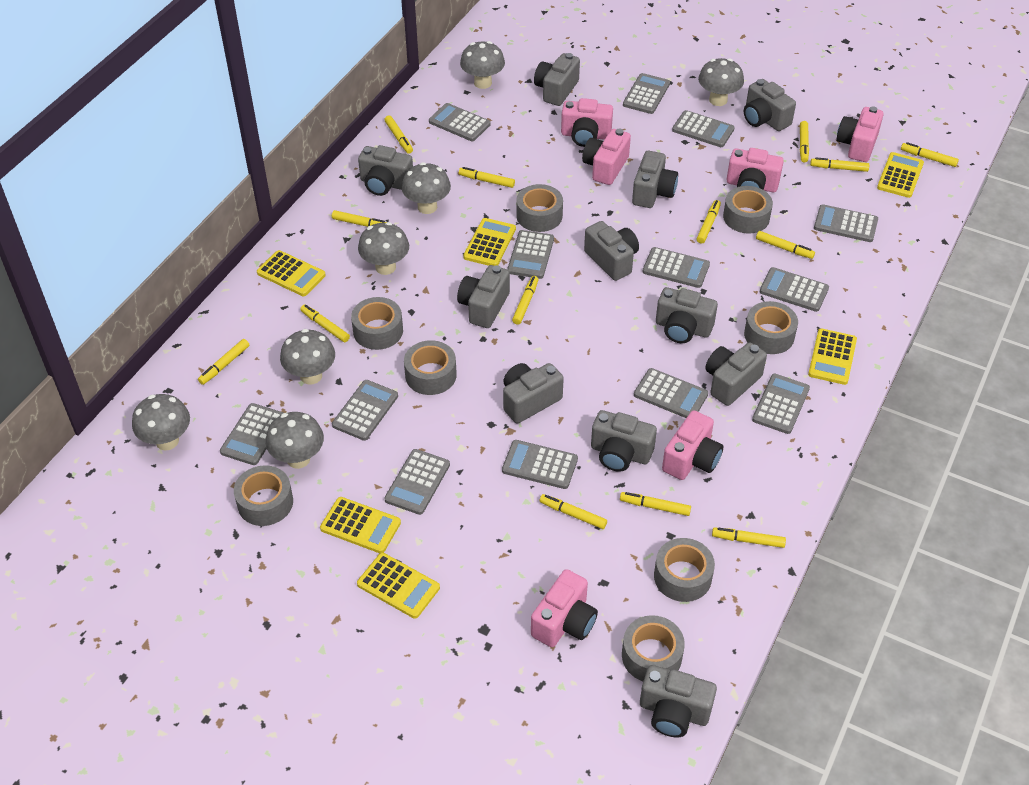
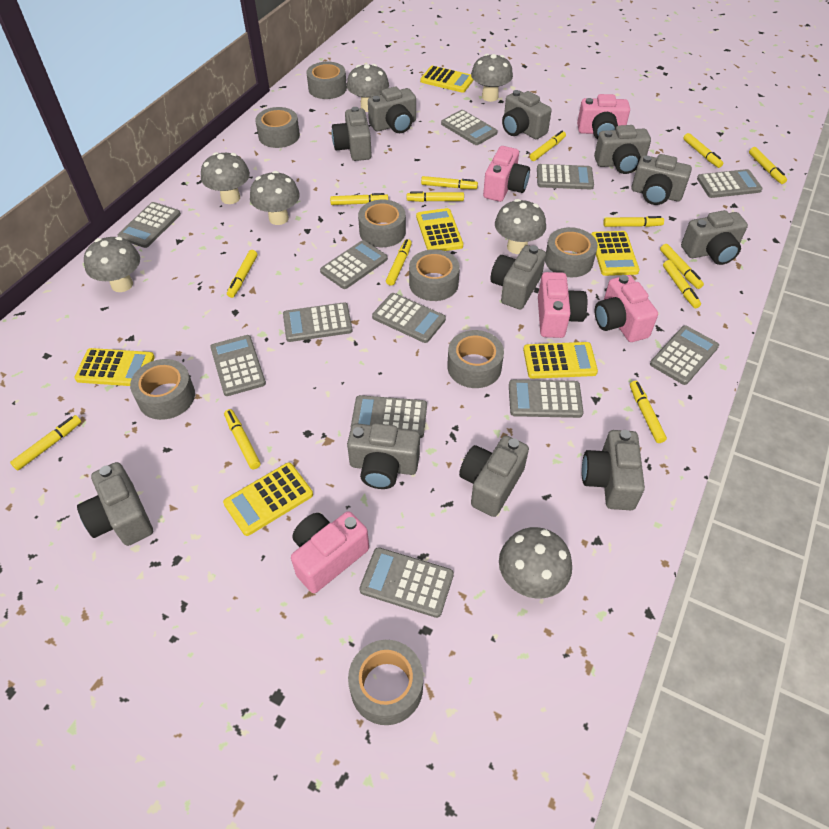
grey calculator: [220,403,284,465] [332,380,398,441] [384,449,450,515] [429,103,491,141] [502,440,578,489] [507,230,554,279] [623,73,670,114] [634,368,708,418] [643,247,710,288] [672,110,735,147] [752,374,810,434] [760,267,829,312] [814,204,878,242] = 13 -> [118,202,181,248] [210,335,266,396] [283,302,353,342] [320,240,388,289] [351,395,427,438] [359,547,454,618] [372,293,446,343] [441,110,498,145] [509,380,584,418] [537,164,594,190] [650,325,719,385] [697,169,763,198] = 12
pink camera: [531,569,598,647] [561,98,613,147] [582,129,631,185] [662,410,723,480] [727,148,784,192] [836,106,884,162] = 6 -> [291,511,369,593] [483,146,530,202] [538,272,587,338] [577,94,630,139] [595,275,658,342] = 5

